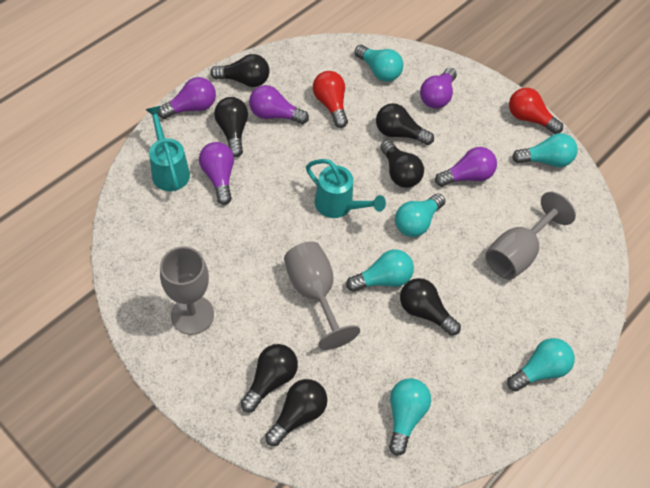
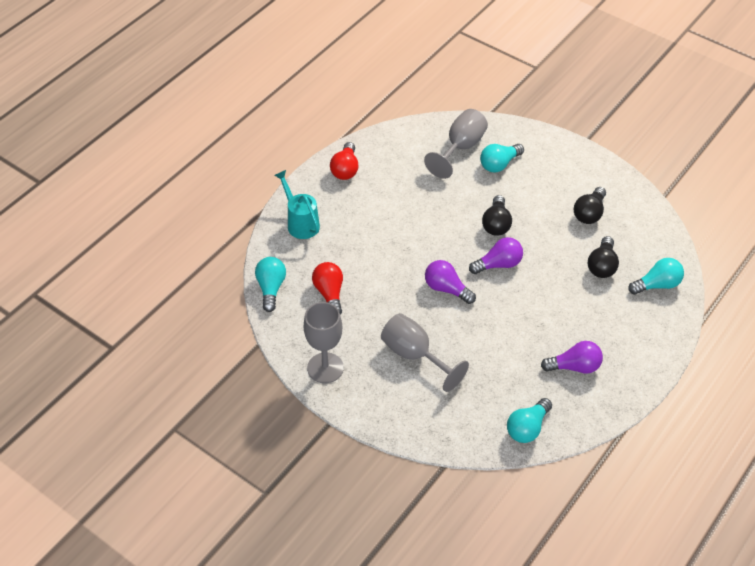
black light bulb: [210,54,270,87] [214,97,248,157] [241,344,298,412] [265,379,327,446] [376,103,434,145] [380,140,424,188] [400,278,461,336] = 7 -> [482,195,512,236] [574,187,606,224] [588,236,619,278] = 3
purple light bulb: [157,77,216,119] [199,142,234,205] [249,85,309,124] [420,68,457,109] [435,147,497,187] = 5 -> [425,260,476,304] [469,237,523,274] [541,341,603,374] = 3
turquoise light bulb: [346,249,414,292] [355,45,403,82] [389,378,431,456] [395,194,445,237] [507,338,575,391] [512,133,578,167] = 6 -> [255,257,286,312] [480,144,524,173] [507,398,552,443] [628,258,684,295] = 4
turquoise watering can: [145,106,190,191] [306,159,386,218] = 2 -> [274,170,320,239] = 1

